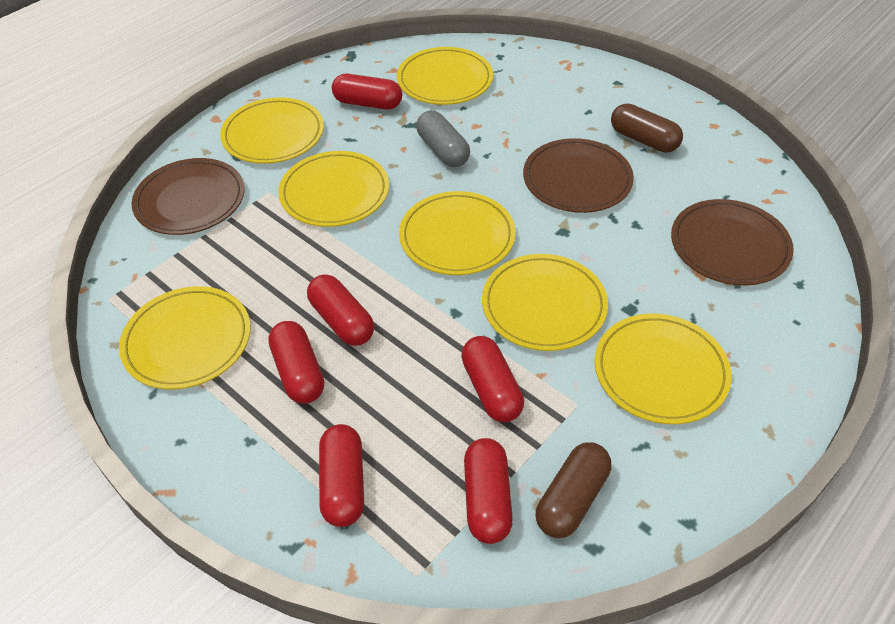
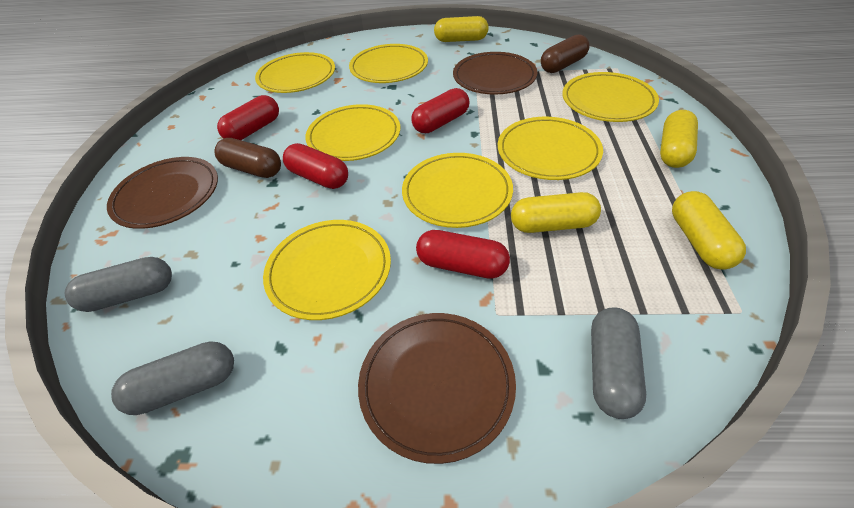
grey capsule: [416,110,470,167] = 1 -> [64,257,172,312] [111,341,234,415] [591,307,646,419] = 3
red capsule: [268,321,324,404] [307,274,374,346] [319,424,364,527] [332,74,402,110] [461,336,524,422] [464,438,513,544] = 6 -> [217,95,279,140] [283,143,348,189] [411,88,469,133] [416,230,510,279] = 4
yellow capsule: none = 0 -> [434,16,489,42] [511,192,601,233] [660,110,698,168] [672,191,746,270] = 4

